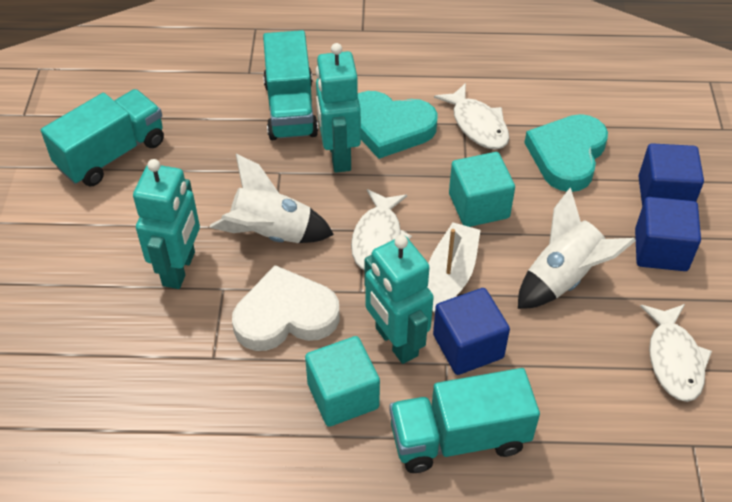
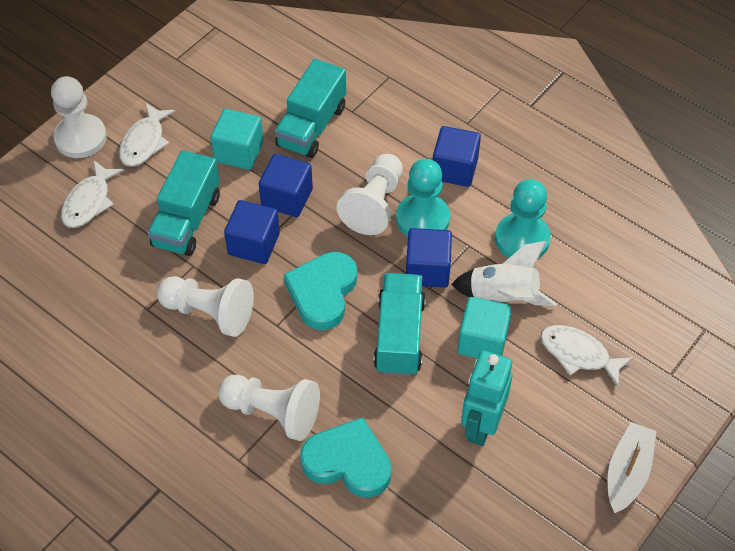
blue cube: [433,288,510,375] [635,197,701,271] [639,143,704,206] = 3 -> [224,200,280,264] [259,154,313,217] [406,228,452,288] [433,126,481,187] = 4
turquoise pawn: none = 0 -> [396,159,450,237] [495,179,551,258] = 2
turquoise robot: [133,159,200,289] [316,43,361,173] [365,235,434,364] = 3 -> [461,351,513,446] = 1
white heart: [232,265,340,351] = 1 -> none = 0
white pawn: none = 0 -> [51,76,107,158] [157,276,254,337] [218,375,320,441] [337,154,403,235] = 4
white rocket: [209,154,334,243] [518,188,636,309] = 2 -> [451,241,557,306] = 1

